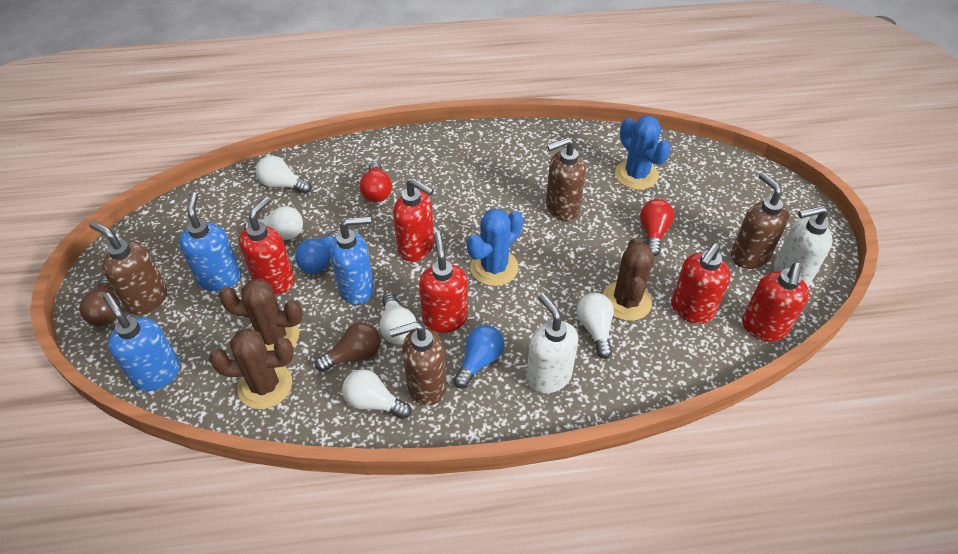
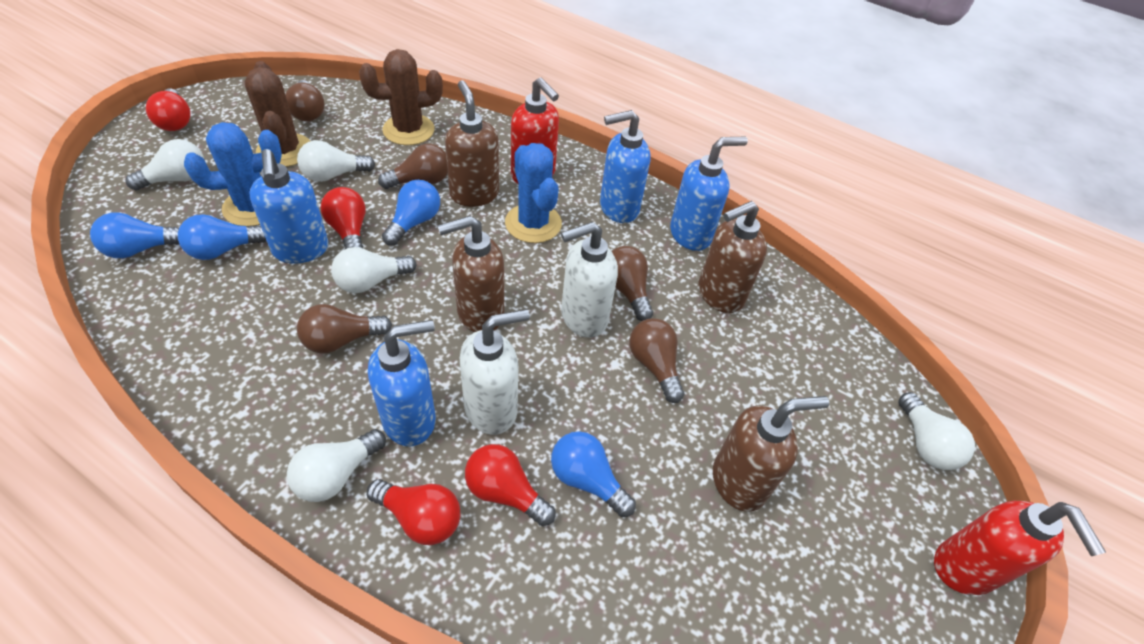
blue light bulb: [295,230,339,274] [454,325,504,388] = 2 -> [90,212,179,258] [178,214,267,260] [382,180,440,246] [551,431,636,517] = 4
blue soap dispenser: [103,293,180,391] [179,193,241,291] [330,216,374,305] = 3 -> [249,149,328,264] [368,320,436,446] [600,110,651,223] [670,137,748,251] = 4
brown cactus: [209,328,294,409] [218,278,303,351] [603,237,654,321] = 3 -> [245,61,310,167] [359,49,443,145] = 2
brown light bulb: [79,276,120,326] [315,322,381,372] = 2 -> [285,80,324,121] [297,304,392,354] [378,144,448,189] [611,246,653,321] [629,318,684,403] = 5
red light bulb: [360,161,392,202] [640,199,674,256] = 2 -> [146,88,191,131] [321,187,365,249] [367,479,461,545] [465,444,556,526] = 4
red soap dispenser: [239,196,295,294] [393,178,434,262] [419,233,468,333] [671,243,730,324] [742,263,809,342] = 5 -> [511,77,559,184] [934,501,1106,595] = 2

